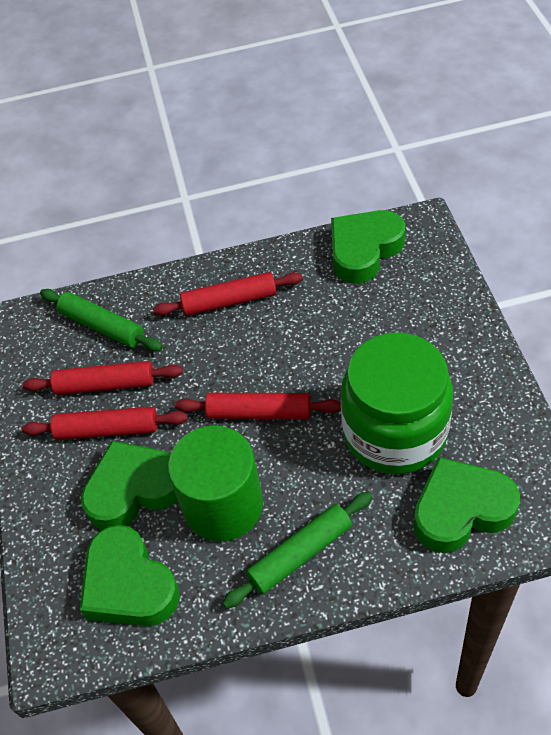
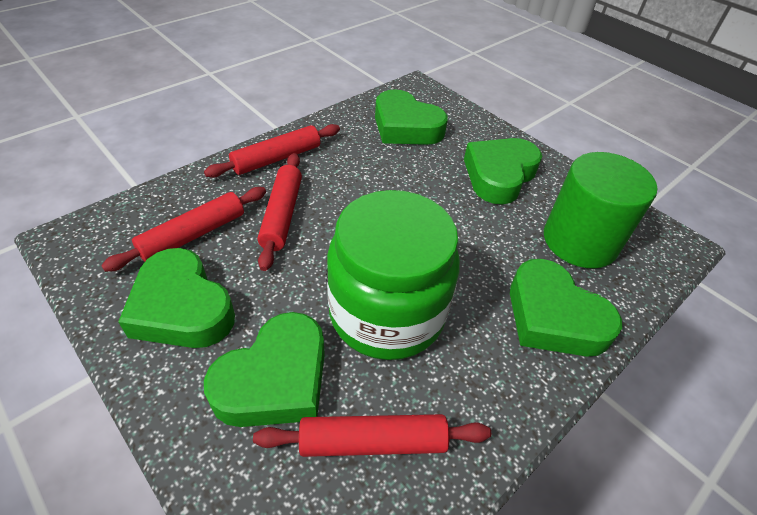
green heart: [80,525,180,626] [81,441,178,530] [331,210,405,284] [414,457,520,553] = 4 -> [118,248,235,348] [204,312,325,427] [375,89,448,145] [464,138,542,204] [510,259,622,357] = 5
green rolling pin: [40,289,163,352] [223,492,373,608] = 2 -> none = 0

